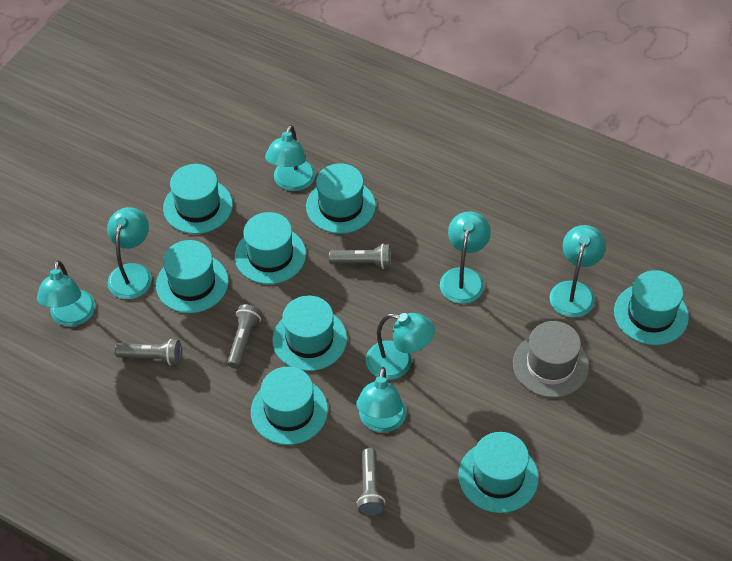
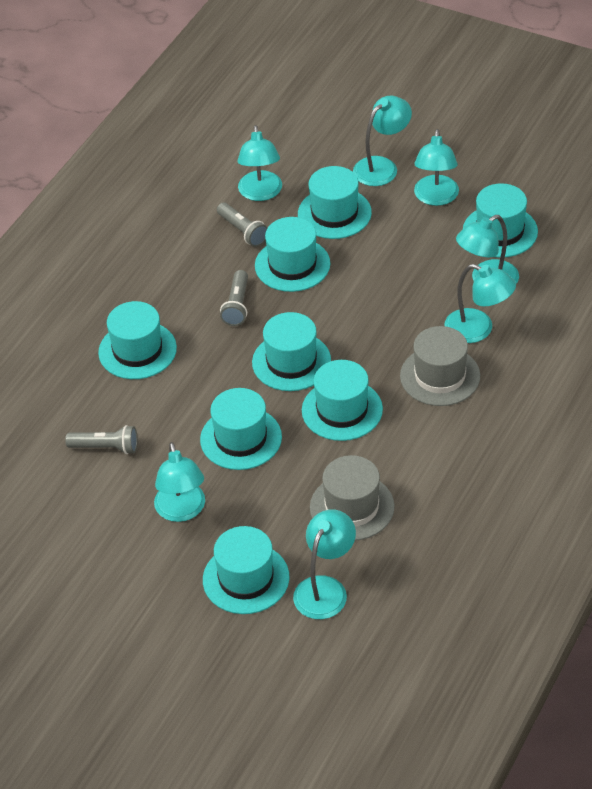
grey flashlight: [115,339,182,366] [227,304,262,369] [329,244,391,269] [357,448,385,516] = 4 -> [65,425,138,454] [217,202,268,247] [220,270,248,326] = 3
grey hat: [513,321,589,398] = 1 -> [310,455,395,540] [400,326,480,406] = 2

